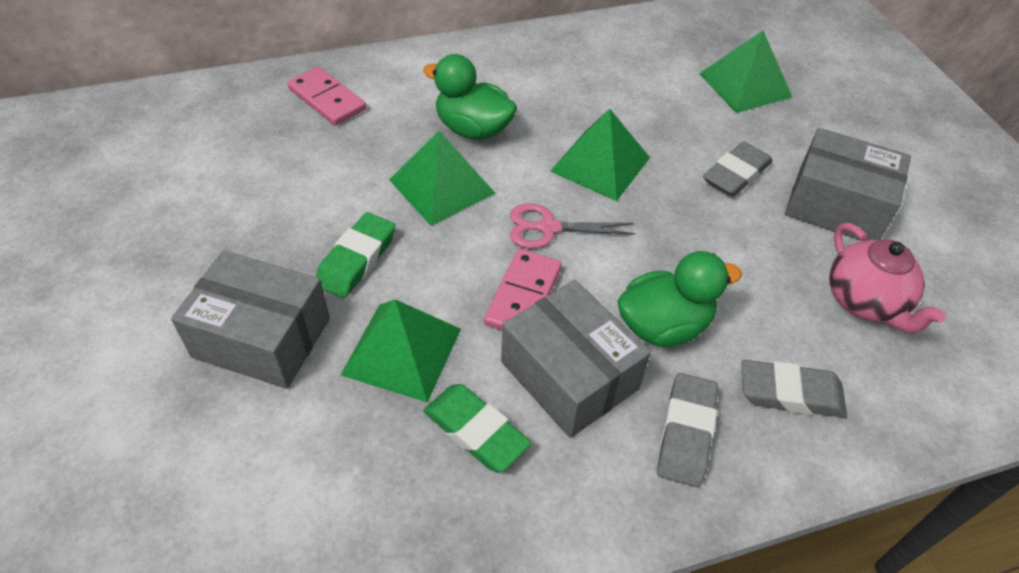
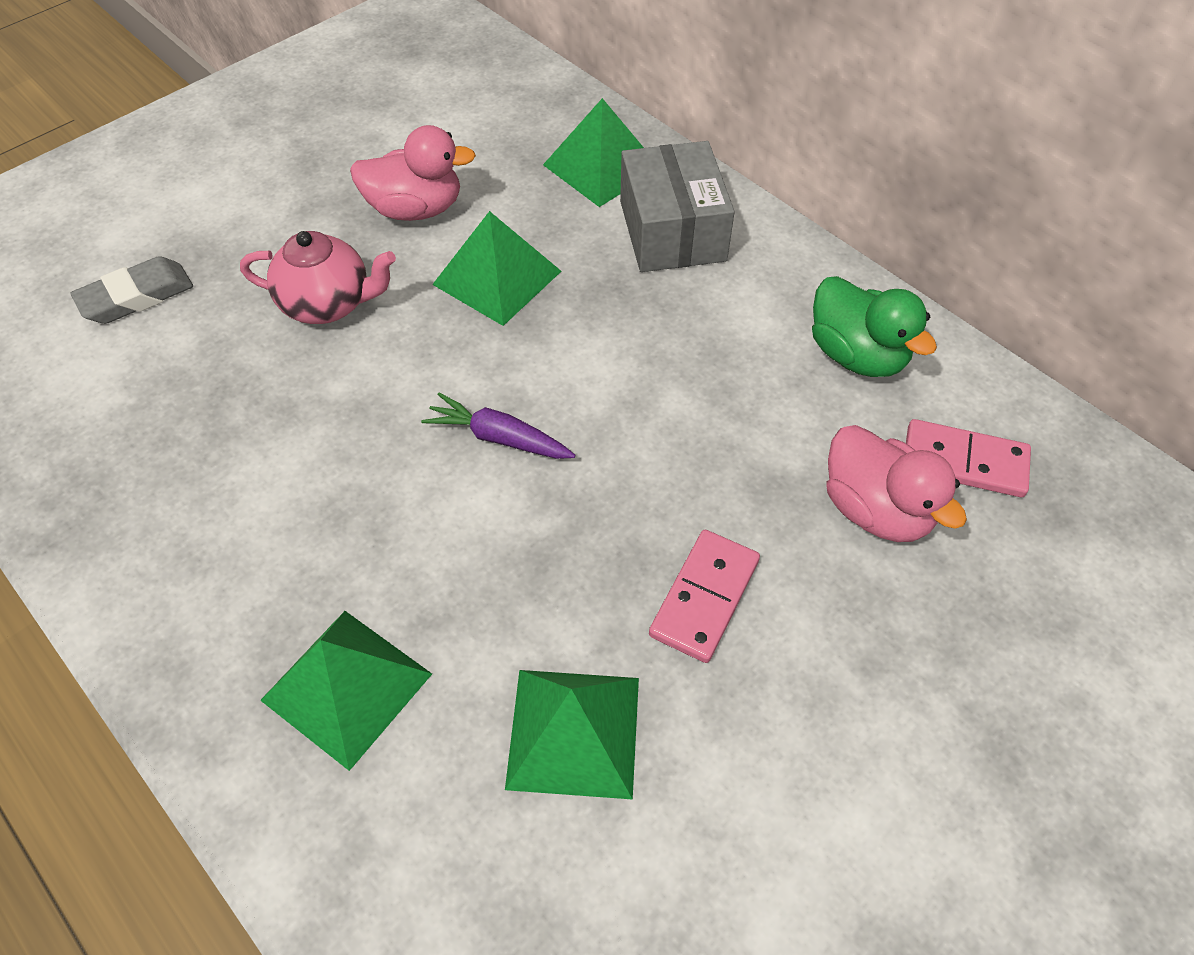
green duck: [423,54,517,140] [618,251,742,347] = 2 -> [812,276,937,377] = 1
green eraser: [316,212,395,299] [423,384,531,472] = 2 -> none = 0
grey box: [171,250,330,389] [501,280,651,438] [785,128,911,241] = 3 -> [620,141,735,272] = 1
grey eraser: [657,373,718,487] [703,142,772,197] [741,360,847,418] = 3 -> [70,256,193,324] = 1
pink duck: none = 0 -> [350,125,476,221] [826,425,967,542] = 2
pink scissors: [510,203,636,249] = 1 -> none = 0
purple carrot: none = 0 -> [421,393,575,459] = 1

